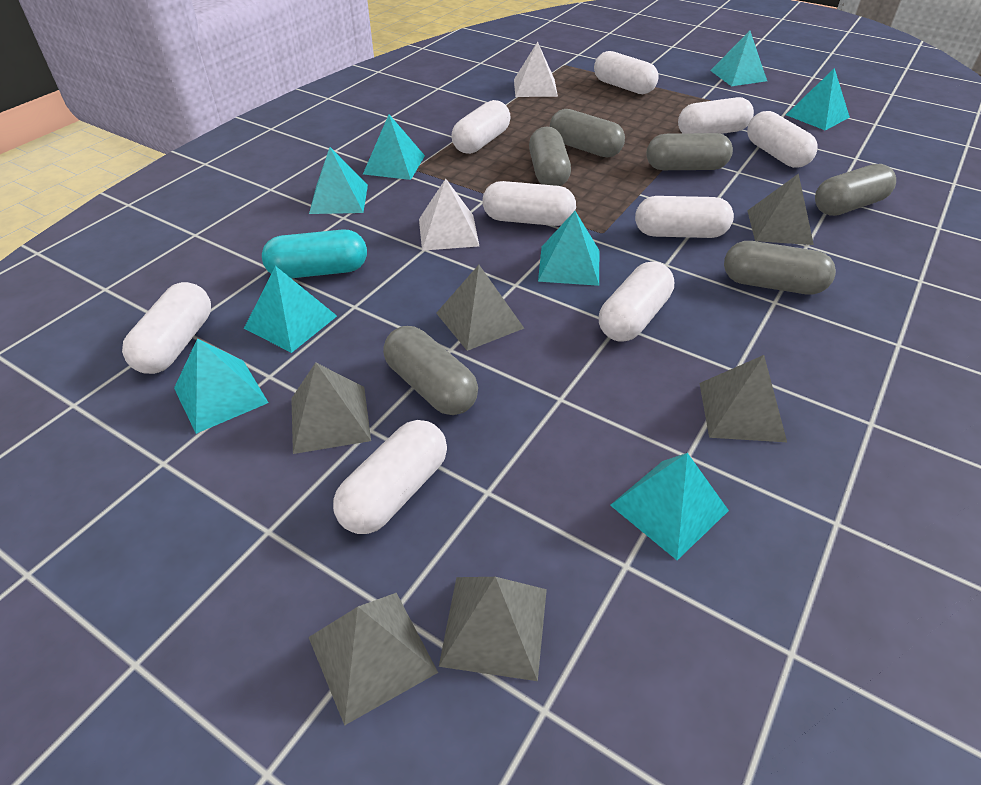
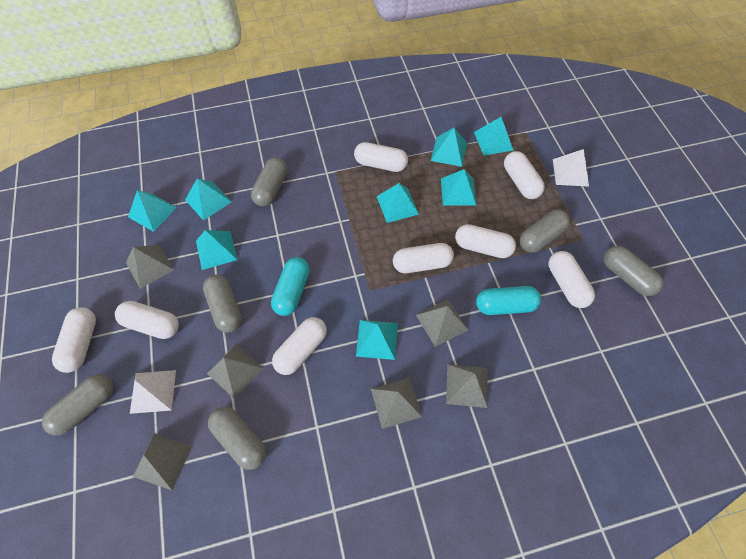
turquoise capsule: [262,229,367,278] = 1 -> [271,257,310,316] [476,286,541,315] = 2
white capsule: [122,282,211,374] [333,420,447,534] [451,100,511,154] [483,181,576,226] [594,51,659,94] [599,262,674,342] [635,196,734,238] [678,97,754,134] [747,111,818,168] = 9 -> [52,307,96,373] [115,301,179,339] [272,317,327,375] [354,142,408,172] [393,243,454,273] [455,224,516,258] [504,151,545,199] [548,251,595,308] = 8

